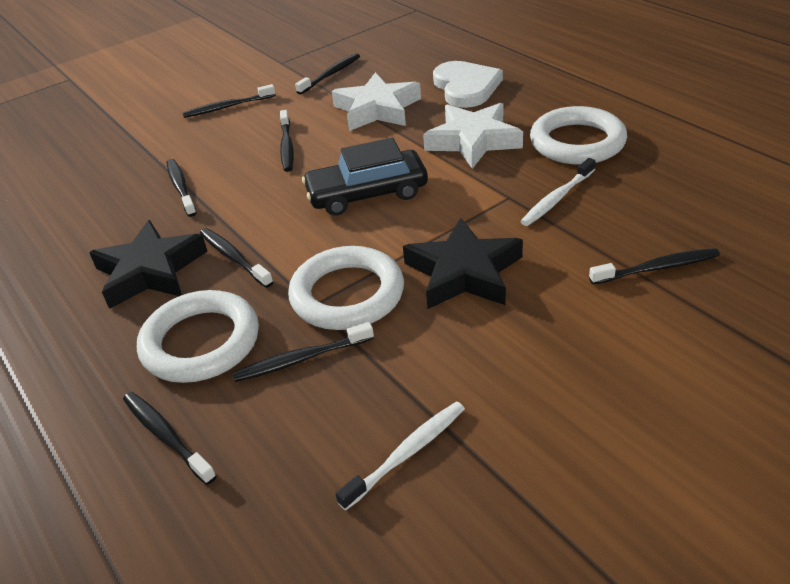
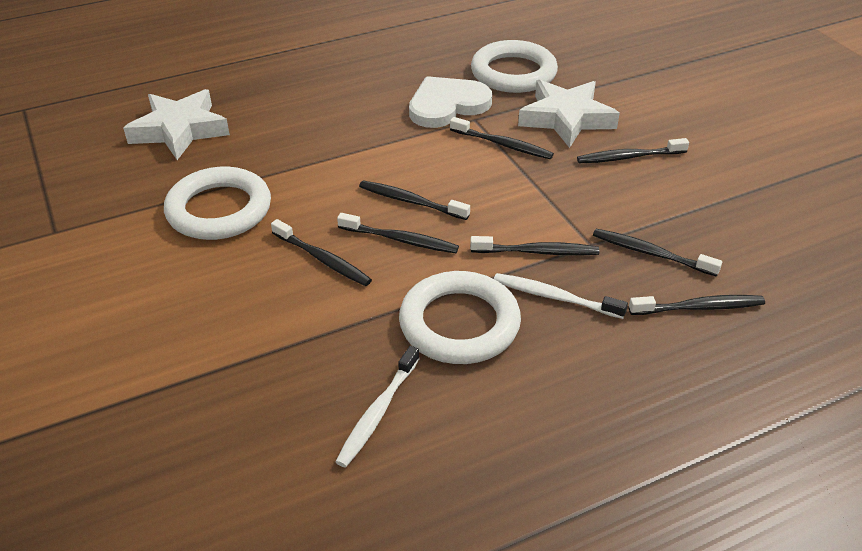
black car: [302,138,428,216] = 1 -> none = 0
black star: [89,220,208,309] [403,217,523,309] = 2 -> none = 0

